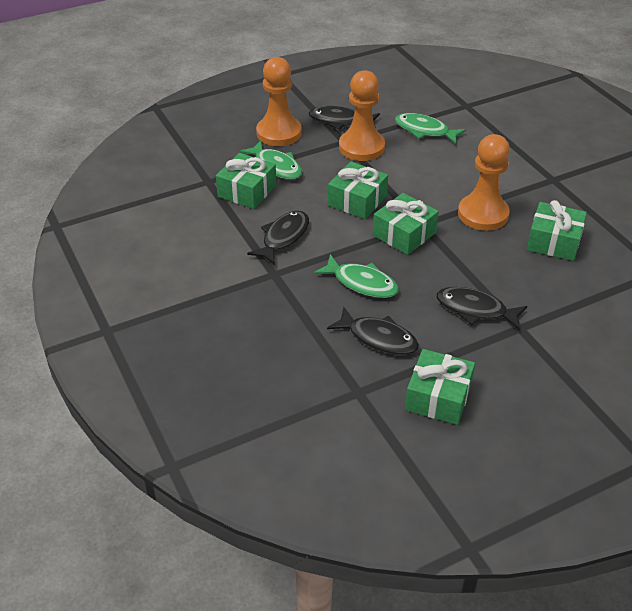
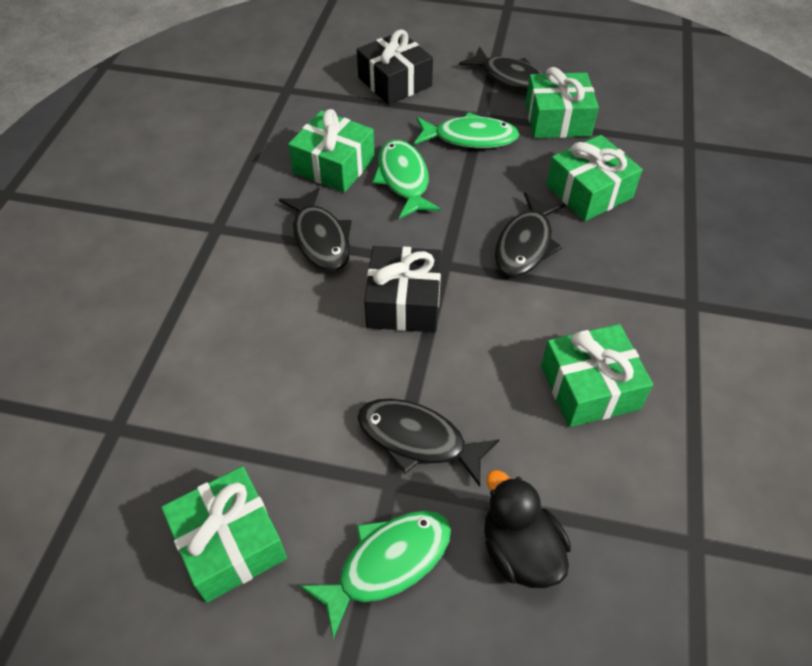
black duck: none = 0 -> [484,470,571,588] = 1
black gift: none = 0 -> [357,29,433,105] [364,246,442,332] = 2
orange pawn: [256,57,302,146] [339,70,385,161] [458,134,510,231] = 3 -> none = 0

